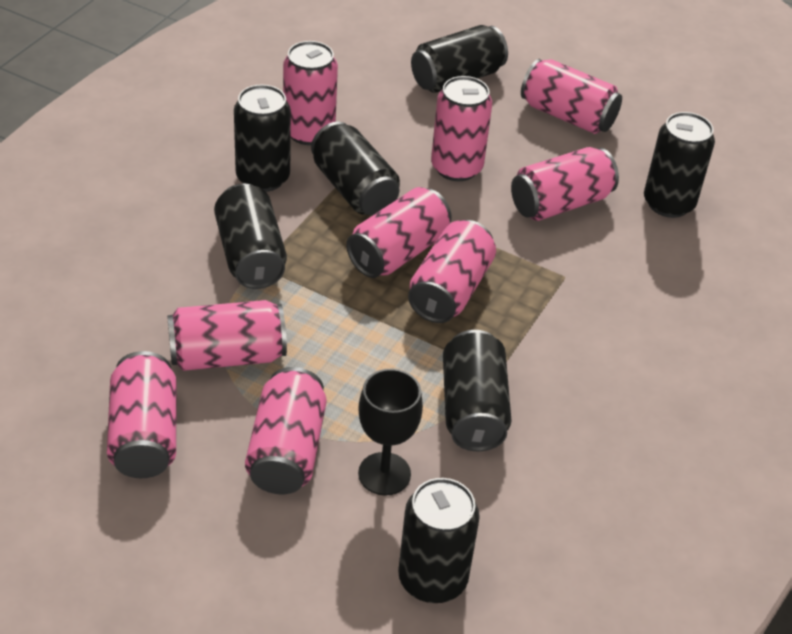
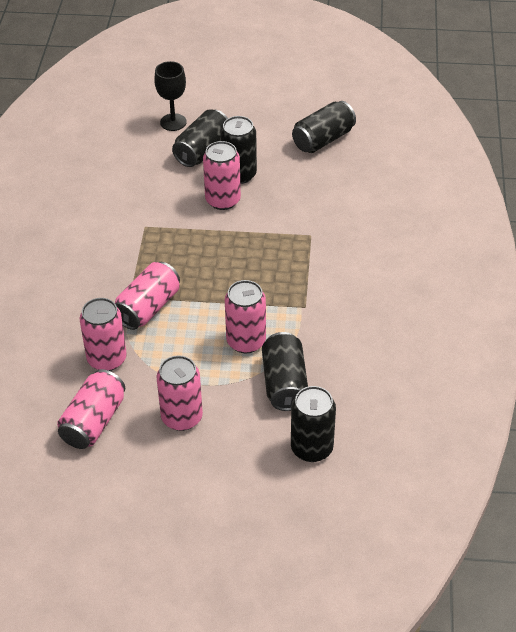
black can: [214,183,287,289] [234,85,291,192] [311,122,400,215] [398,478,480,603] [411,25,508,93] [443,330,512,451] [644,112,715,218] = 7 -> [172,109,228,167] [220,116,257,184] [262,332,308,411] [291,386,336,462] [292,101,356,153] = 5
pink can: [107,351,176,478] [167,300,287,371] [245,367,326,494] [283,41,338,145] [346,187,452,278] [408,220,496,323] [431,76,492,181] [511,147,619,221] [521,59,622,134] = 9 -> [57,369,125,449] [80,298,127,371] [115,262,180,330] [156,355,203,431] [203,141,241,210] [225,280,266,353] = 6

